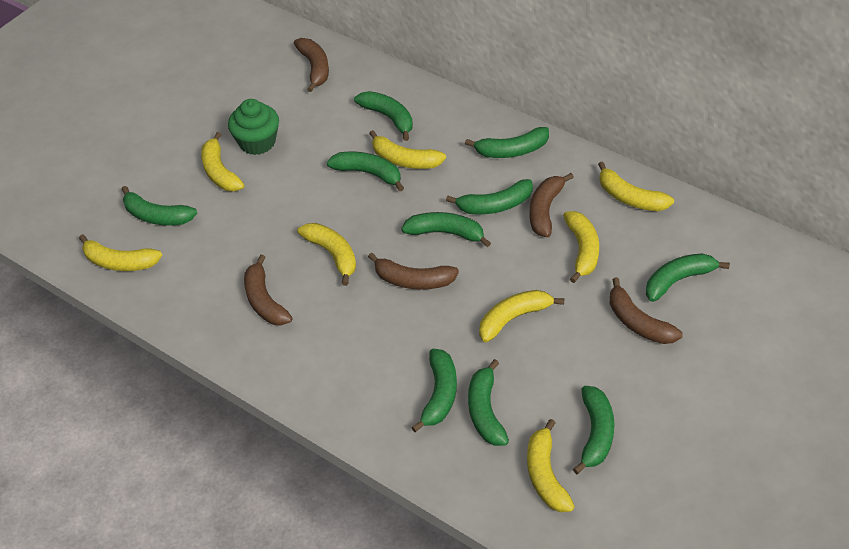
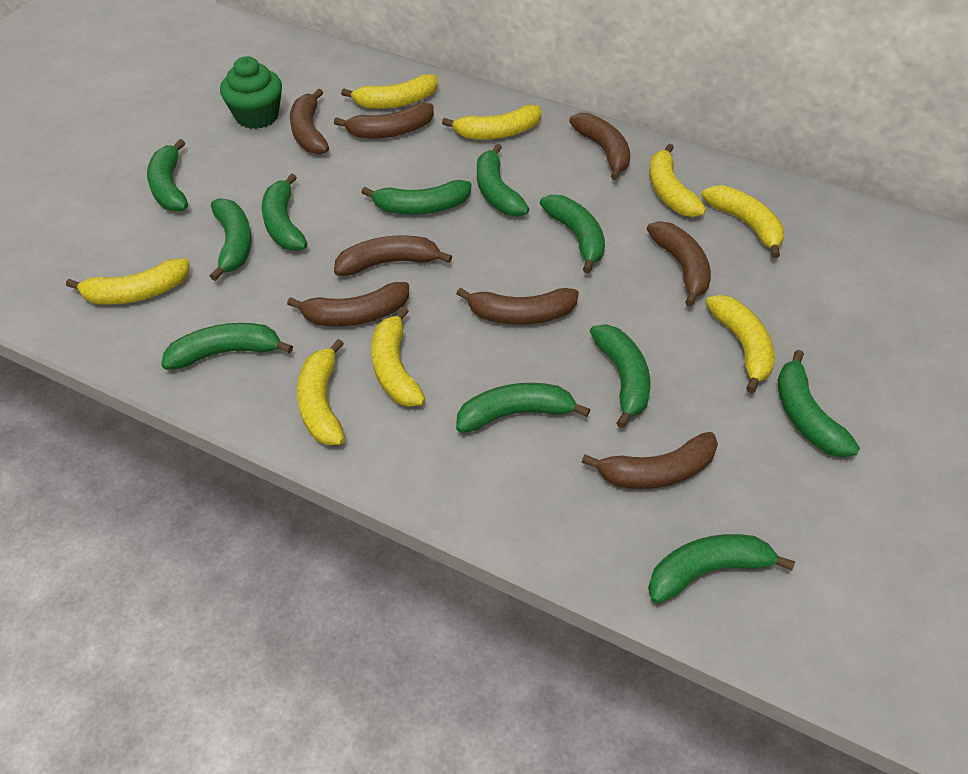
brown banana: [244,255,293,325] [294,38,329,92] [368,253,459,290] [530,173,574,237] [610,277,683,344] = 5 -> [287,282,409,326] [290,89,329,155] [334,103,434,139] [334,235,452,276] [456,288,579,325] [569,113,631,180] [582,432,718,489] [647,221,711,307] = 8
green banana: [122,186,197,226] [327,152,404,191] [354,91,413,141] [401,212,491,247] [411,349,457,432] [446,179,533,214] [465,127,549,158] [468,359,509,446] [573,386,614,474] [646,253,730,302] = 10 -> [147,139,188,212] [161,323,293,370] [210,198,252,281] [262,173,308,251] [361,180,471,215] [456,383,590,433] [477,144,529,217] [540,195,605,274] [590,324,650,428] [648,534,795,604] [778,350,860,457] = 11

